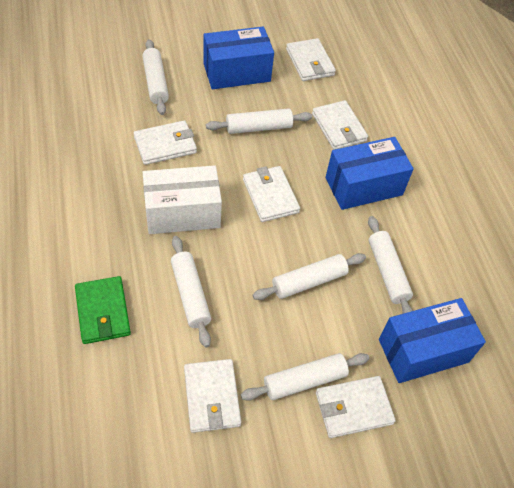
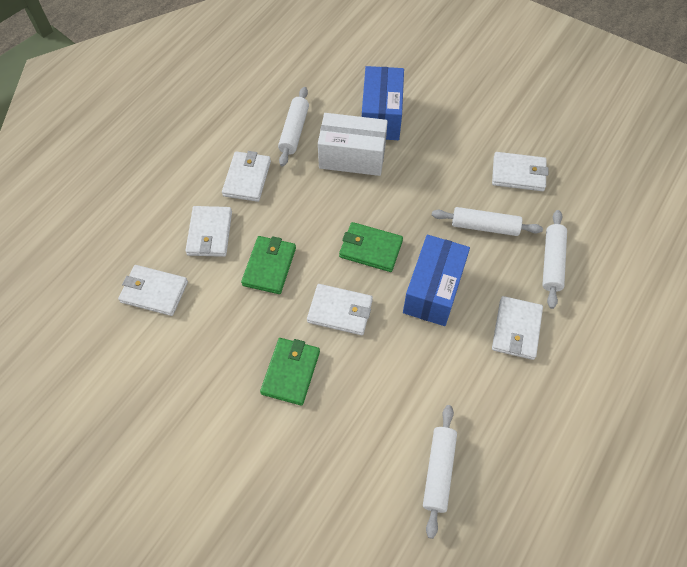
blue box: [203,27,274,89] [326,137,414,210] [379,298,486,383] = 3 -> [362,66,404,140] [403,235,470,326] = 2
green wallet: [75,276,131,344] = 1 -> [241,236,296,294] [260,338,320,406] [339,222,403,272] = 3
white rolling pin: [142,39,169,115] [171,236,211,348] [206,108,312,134] [241,353,369,401] [253,253,366,300] [368,216,413,314] = 6 -> [278,87,309,167] [423,405,457,539] [432,207,543,236] [542,210,567,309] = 4

